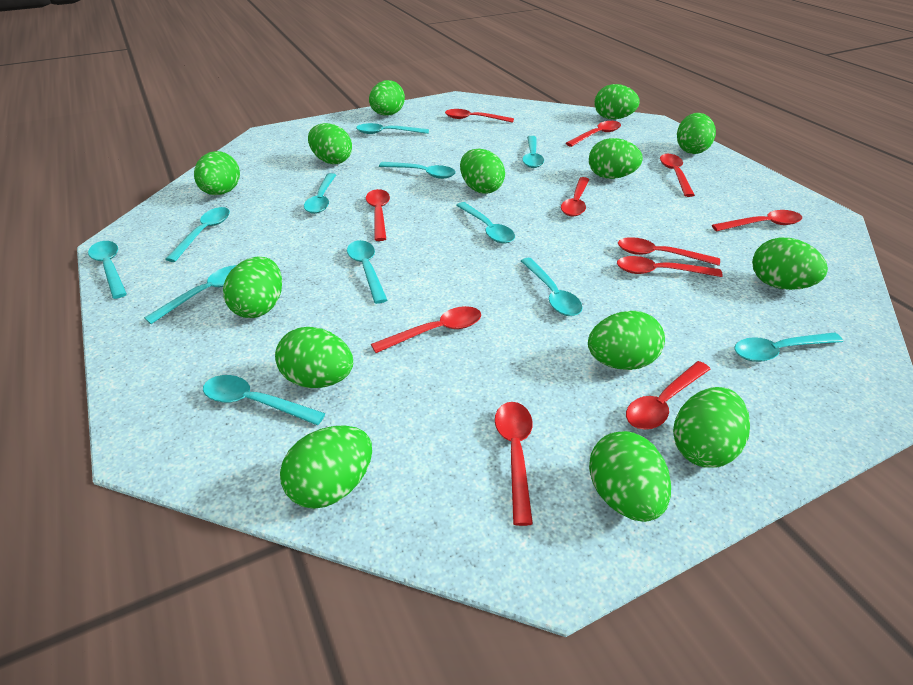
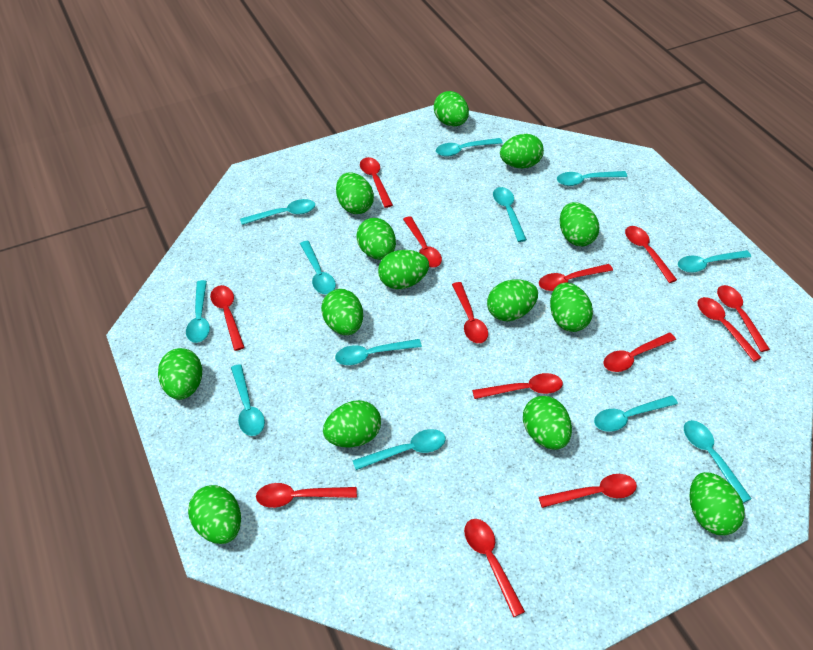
red spoon: [366,189,390,241] [371,306,481,353] [445,109,514,123] [495,402,533,526] [561,177,590,216] [566,121,621,147] [617,256,722,277] [618,237,720,266] [626,361,710,430] [660,154,695,197] [712,210,802,231] = 11 -> [210,285,245,351] [256,483,357,508] [360,157,393,208] [403,216,442,268] [452,282,488,343] [464,519,525,617] [472,373,563,399] [539,264,613,291] [539,474,637,508] [603,333,676,372] [625,226,677,283] [697,297,762,362] [717,285,770,352] = 13

